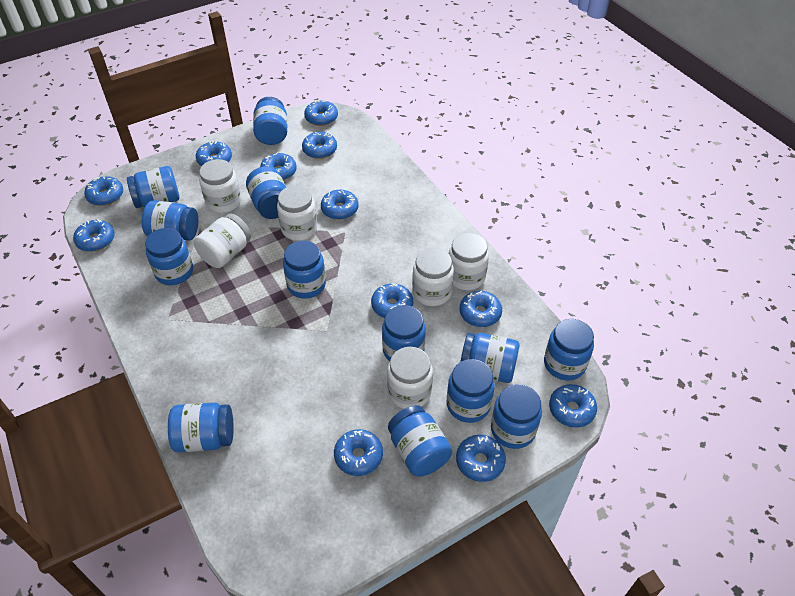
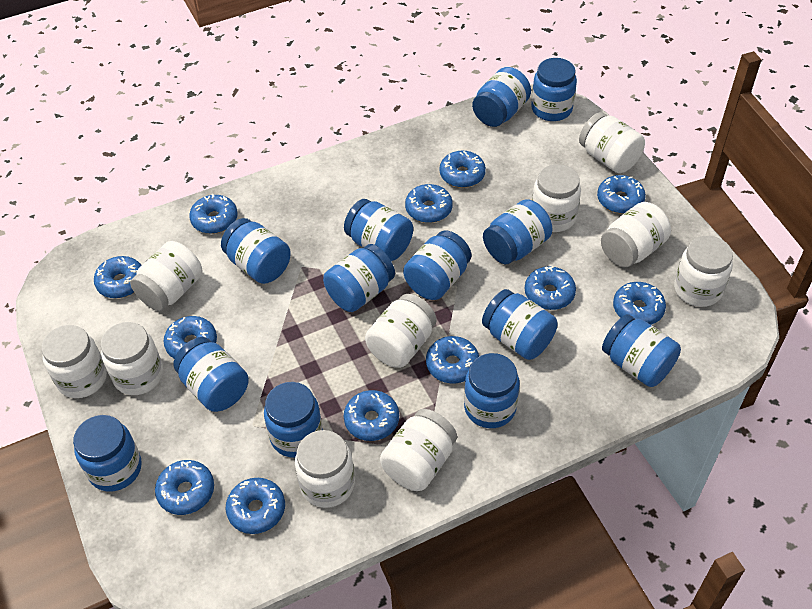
white jar: [194,214,251,268] [199,159,241,213] [277,185,318,241] [387,347,433,409] [412,248,454,306] [449,233,489,290] = 6 -> [41,325,107,398] [101,322,163,395] [130,241,202,311] [295,430,355,508] [365,294,436,368] [380,409,457,491] [532,164,581,232] [579,112,645,173] [601,202,671,267] [674,236,733,307] = 10

